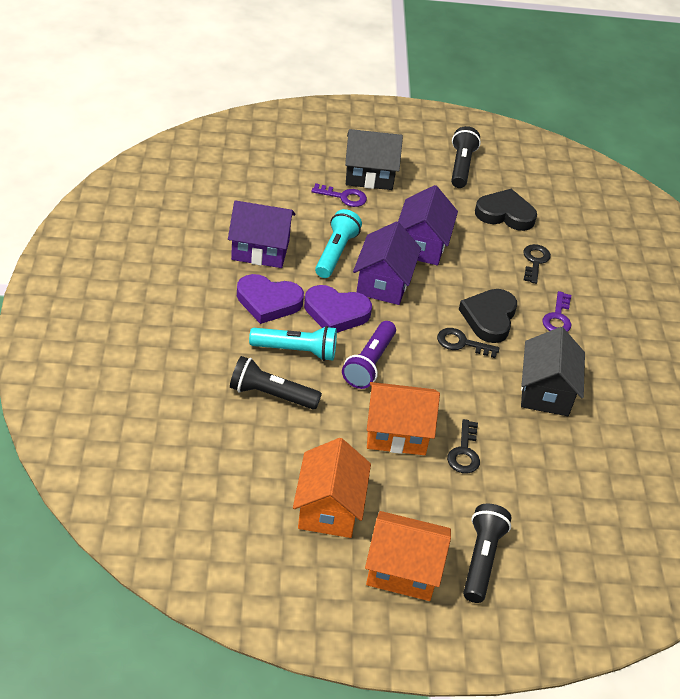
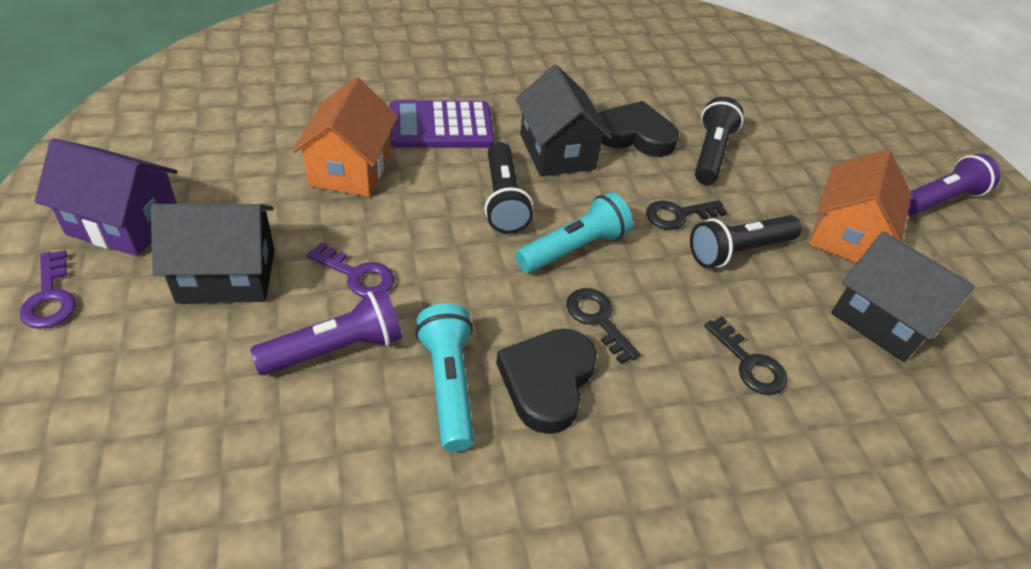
black house: [345,129,403,190] [521,327,585,416] = 2 -> [151,204,275,303] [516,65,612,176] [831,231,975,362] = 3
orange house: [293,438,371,538] [365,511,451,601] [367,382,440,455] = 3 -> [292,77,398,197] [809,150,912,263] = 2
purple calculator: none = 0 -> [390,100,494,148] = 1
purple flashlight: [342,321,396,389] = 1 -> [250,289,402,375] [907,153,1001,216] = 2
purple heart: [237,274,304,324] [304,285,372,333] = 2 -> none = 0
purple house: [228,200,296,268] [353,221,421,305] [398,185,458,266] = 3 -> [35,139,177,256] = 1

